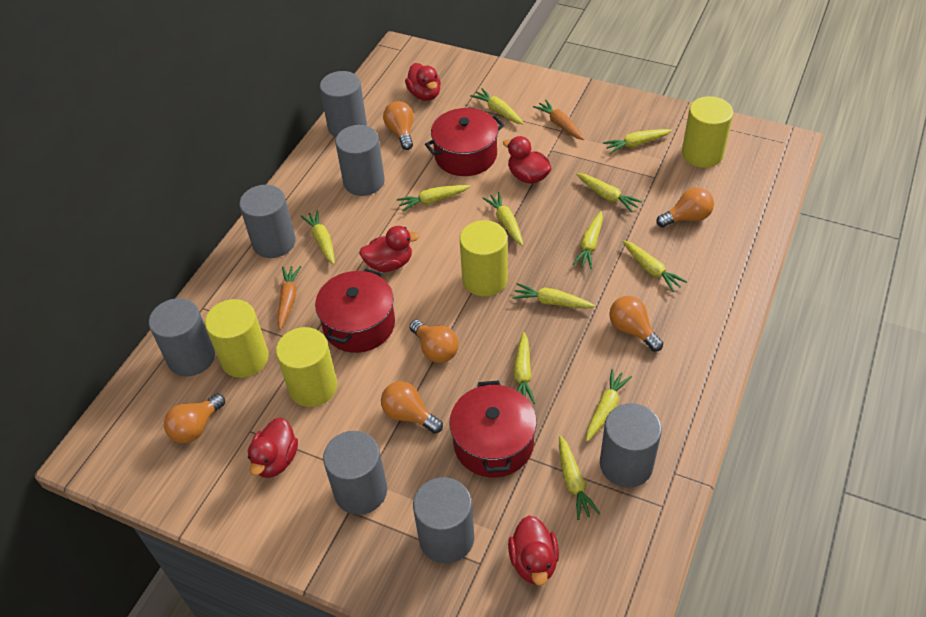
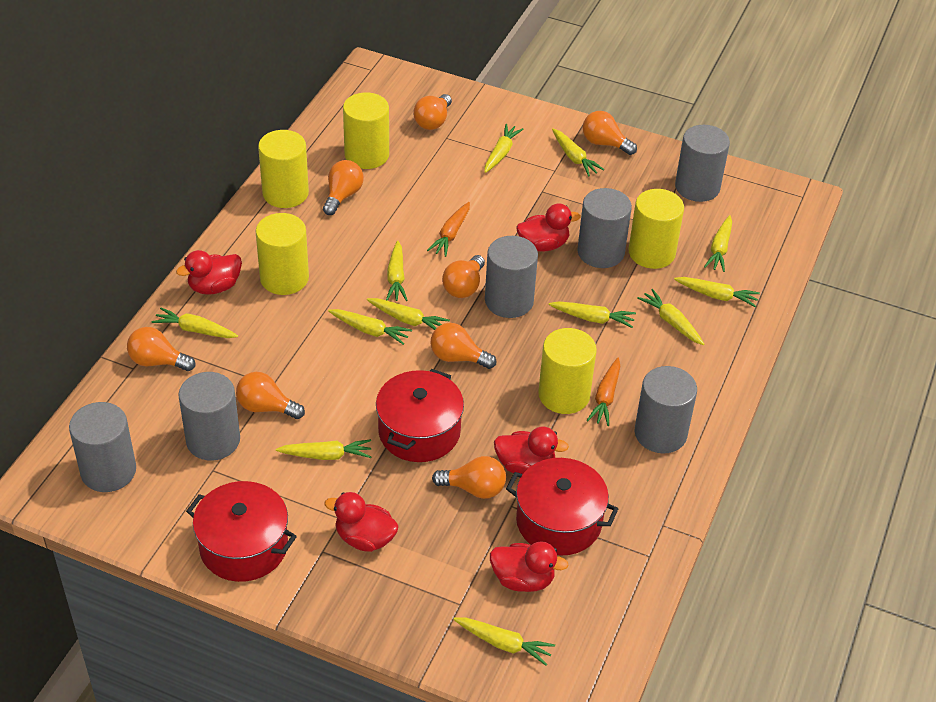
grey cylinder: [149,298,215,376] [239,185,296,258] [320,71,367,137] [323,431,387,515] [335,125,385,196] [413,477,474,563] [600,403,662,488] = 7 -> [69,402,136,492] [178,372,240,461] [485,236,538,318] [577,188,632,268] [634,366,697,453] [675,125,730,202] = 6
orange light bulb: [164,394,225,443] [381,381,443,434] [383,101,414,150] [409,320,459,363] [609,296,663,351] [656,187,714,228] = 6 -> [127,327,195,371] [236,372,305,419] [323,160,364,215] [413,94,452,130] [431,323,496,369] [432,456,506,499] [442,255,485,298] [583,111,637,155] = 8
yellow cylinder: [205,299,269,378] [276,327,337,407] [460,220,508,296] [682,96,733,168] = 4 -> [255,213,309,295] [258,130,309,208] [343,92,389,169] [538,328,597,414] [629,189,684,269] = 5

